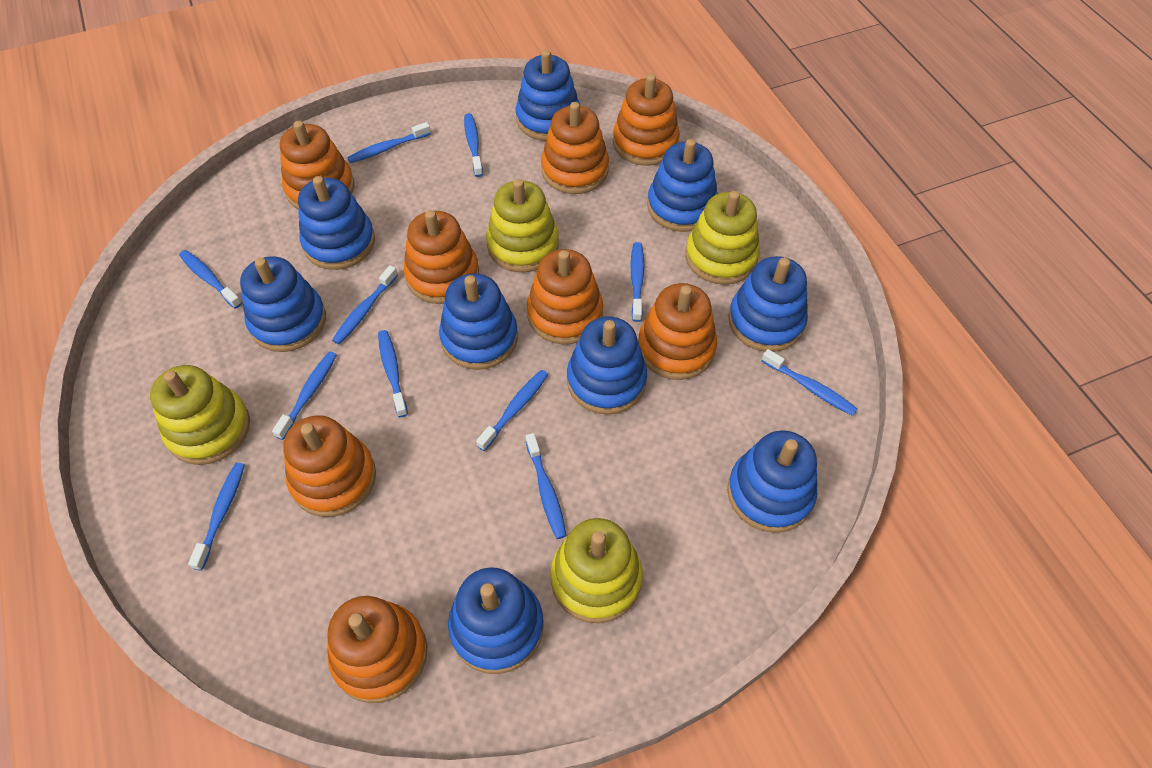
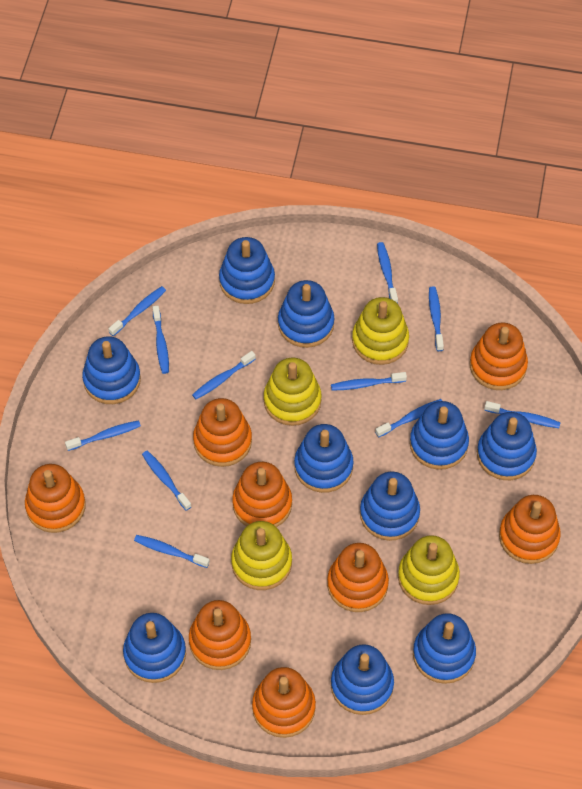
blue stacking toy: [240,256,326,352] [298,176,375,270] [439,273,518,370] [448,567,544,674] [515,50,580,141] [567,317,647,415] [647,139,718,232] [727,430,817,533] [728,256,808,352] = 9 -> [82,336,141,404] [123,613,186,683] [219,237,275,304] [278,280,334,348] [294,424,354,493] [331,644,394,715] [360,471,420,541] [410,401,469,470] [413,613,476,684] [477,412,537,480] = 10

